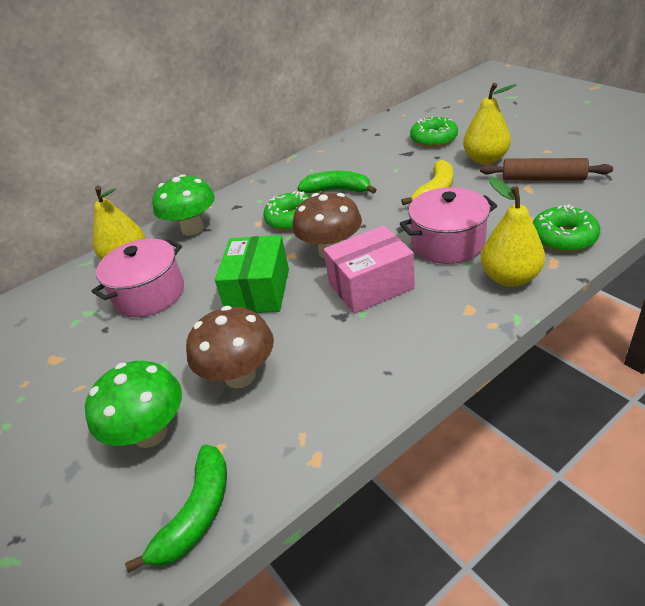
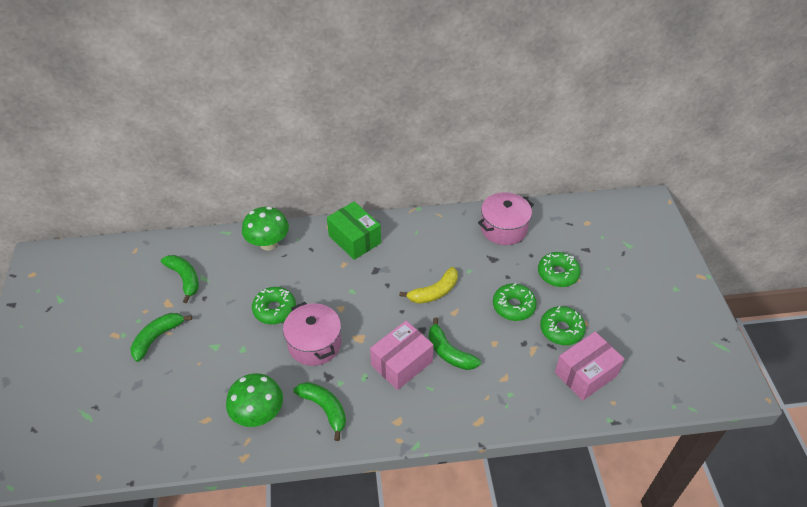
brown mushroom: [186,306,274,388] [292,193,362,259] = 2 -> none = 0
brown rolling pin: [480,158,613,181] = 1 -> none = 0
green banana: [125,445,227,573] [298,171,376,194] = 2 -> [130,313,192,362] [161,255,199,303] [294,382,346,441] [429,317,481,370] = 4
green donut: [263,191,310,231] [410,116,458,148] [533,205,600,252] = 3 -> [252,287,296,324] [493,283,537,321] [538,252,581,287] [540,306,586,345] = 4
pink box: [324,225,415,314] = 1 -> [370,321,434,390] [555,332,624,401] = 2
yellow pear: [93,186,146,260] [463,83,517,165] [481,177,545,287] = 3 -> none = 0

